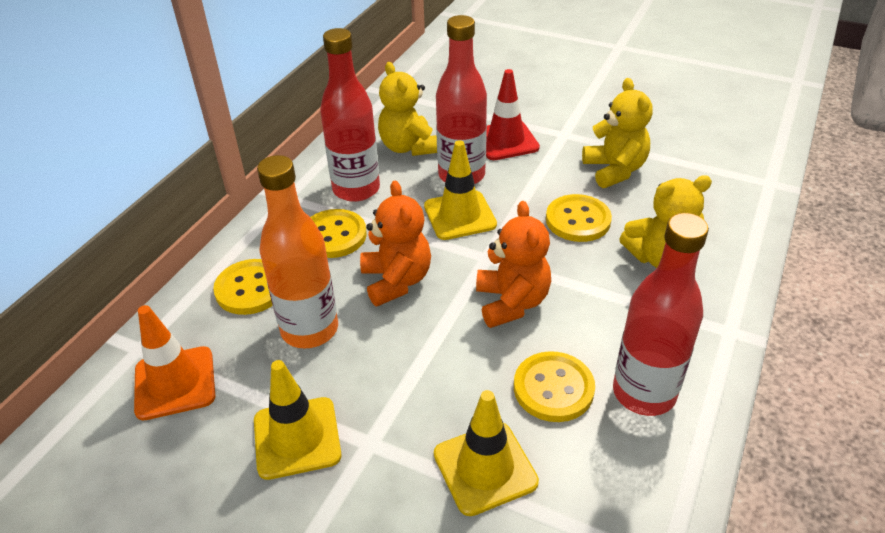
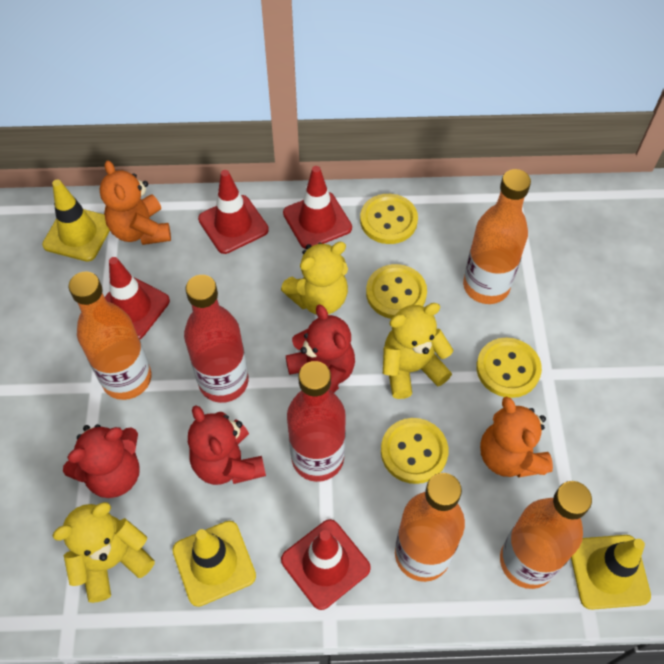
orange bottle: [257,155,338,349] = 1 -> [68,272,152,400] [395,473,465,582] [463,169,531,304] [500,481,592,589] = 4
orange traffic cone: [134,305,215,421] = 1 -> none = 0
red bottle: [320,28,380,202] [436,15,487,184] [613,213,709,416] = 3 -> [184,275,248,403] [287,361,346,482] = 2
red teddy bear: none = 0 -> [63,424,140,498] [188,406,266,485] [286,304,355,393] = 3
red traffic cone: [486,69,540,160] = 1 -> [105,257,170,339] [198,170,269,254] [281,519,371,610] [283,166,352,249] = 4

